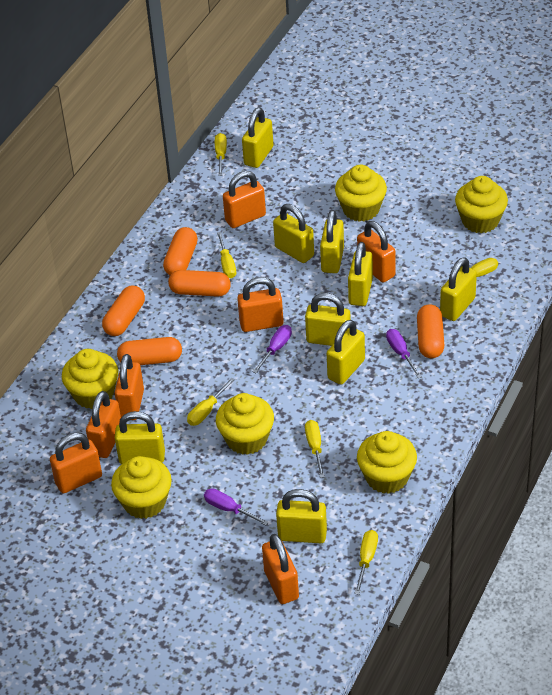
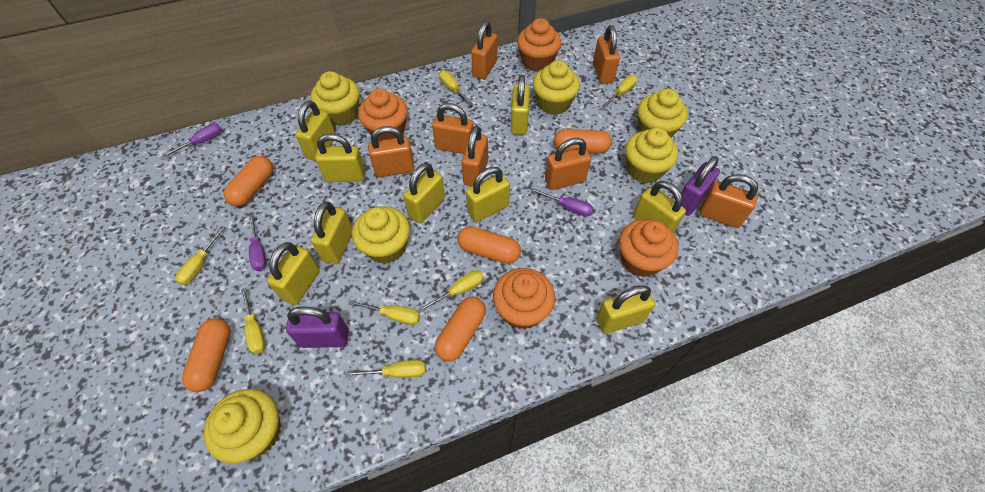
orange cupcake: none = 0 -> [358,88,408,141] [493,268,555,329] [517,18,561,72] [619,219,678,277] = 4
purple padlock: none = 0 -> [286,306,349,348] [681,156,720,216] = 2
yellow screwdriver: [187,378,235,426] [215,133,227,176] [217,232,236,279] [305,420,325,478] [354,530,378,595] [440,258,498,288] = 6 -> [175,226,225,285] [241,288,265,354] [346,360,426,378] [348,300,420,325] [418,270,484,312] [439,70,473,106] [602,75,637,108] = 7

